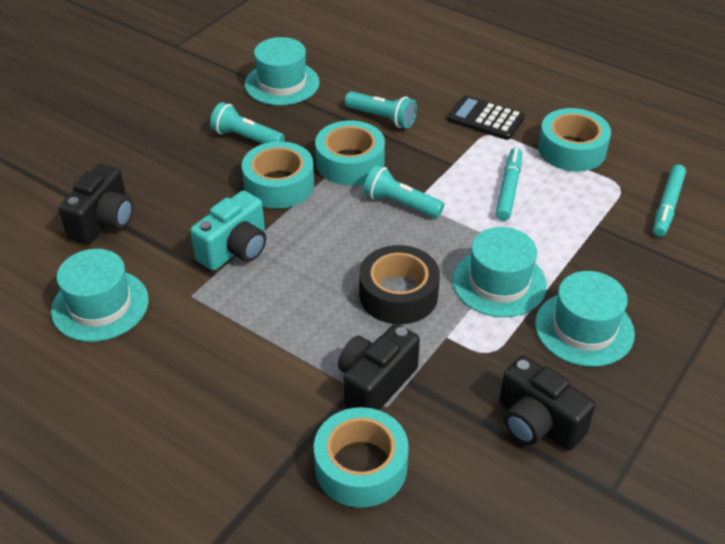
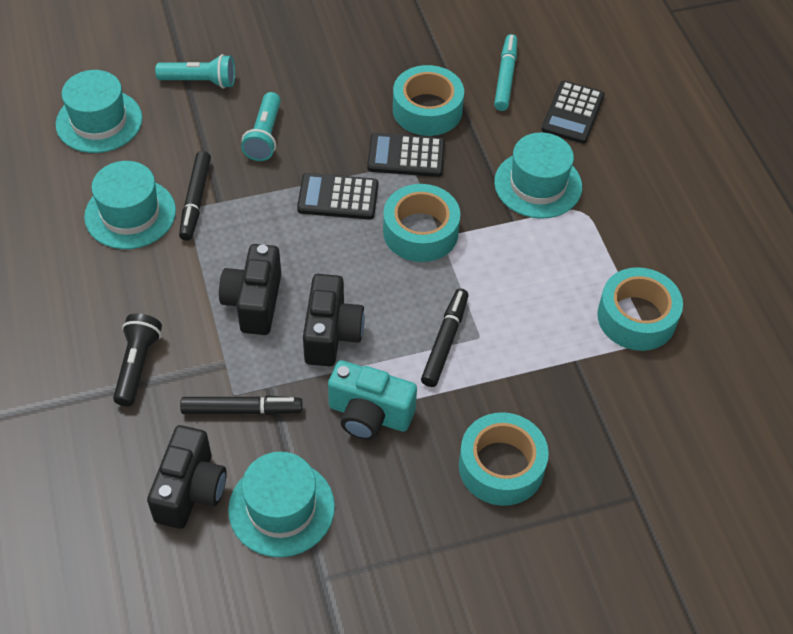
black calculator: [447,95,525,140] = 1 -> [297,173,378,220] [367,133,445,177] [541,81,605,144] = 3
black flashlight: none = 0 -> [113,313,162,406] = 1
black marker: none = 0 -> [179,151,211,241] [180,396,302,415] [421,288,469,387] = 3
black tape: [359,245,440,324] = 1 -> none = 0
turquoise flashlight: [210,102,285,144] [345,91,417,129] [363,165,444,218] = 3 -> [155,54,235,88] [241,92,281,161] = 2
turquoise marker: [496,148,522,221] [653,164,686,237] = 2 -> [494,34,517,111] = 1

